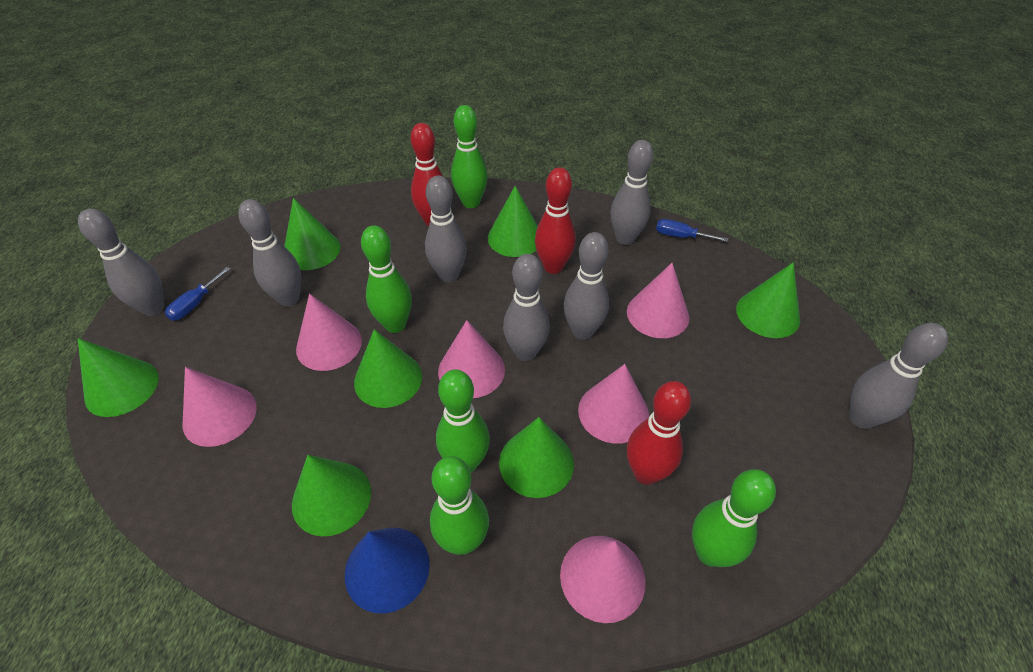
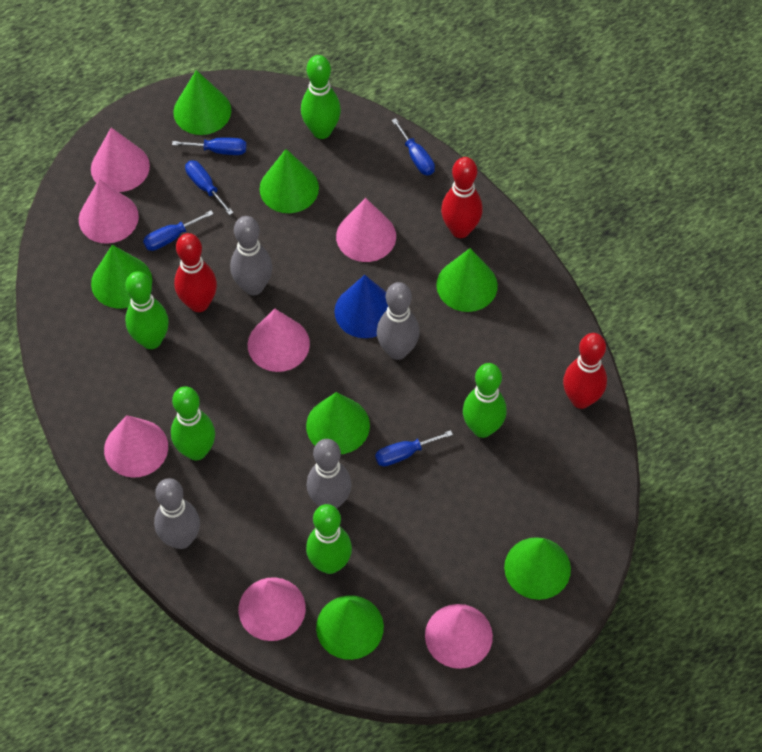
blue screwdriver: [165,267,230,321] [656,219,728,242] = 2 -> [143,210,213,251] [172,137,246,155] [185,160,234,215] [375,430,453,466] [392,118,435,175] = 5
grey bowling pin: [78,209,164,316] [238,199,301,307] [425,176,467,282] [503,254,549,361] [564,232,609,340] [611,140,653,245] [849,323,948,429] = 7 -> [154,478,200,549] [230,216,272,295] [307,439,351,508] [377,282,420,360] = 4
pink cone: [182,367,257,447] [296,294,362,371] [438,320,505,398] [560,536,646,623] [578,364,649,444] [627,263,689,338] = 6 -> [79,179,139,244] [91,128,150,192] [104,415,168,478] [239,577,306,641] [248,309,310,372] [336,198,396,262] [425,604,493,669] = 7

